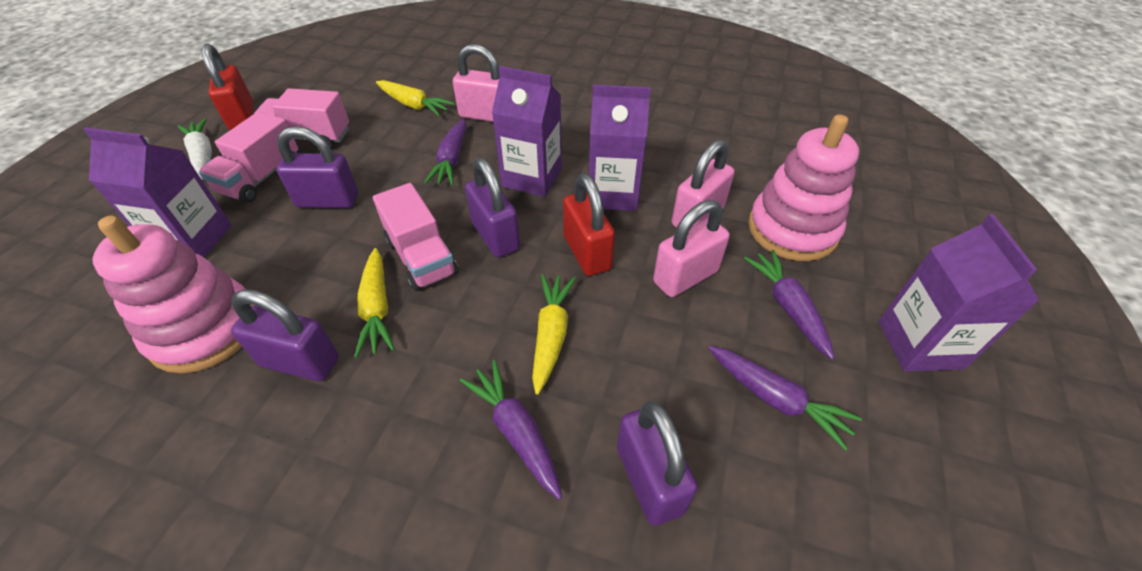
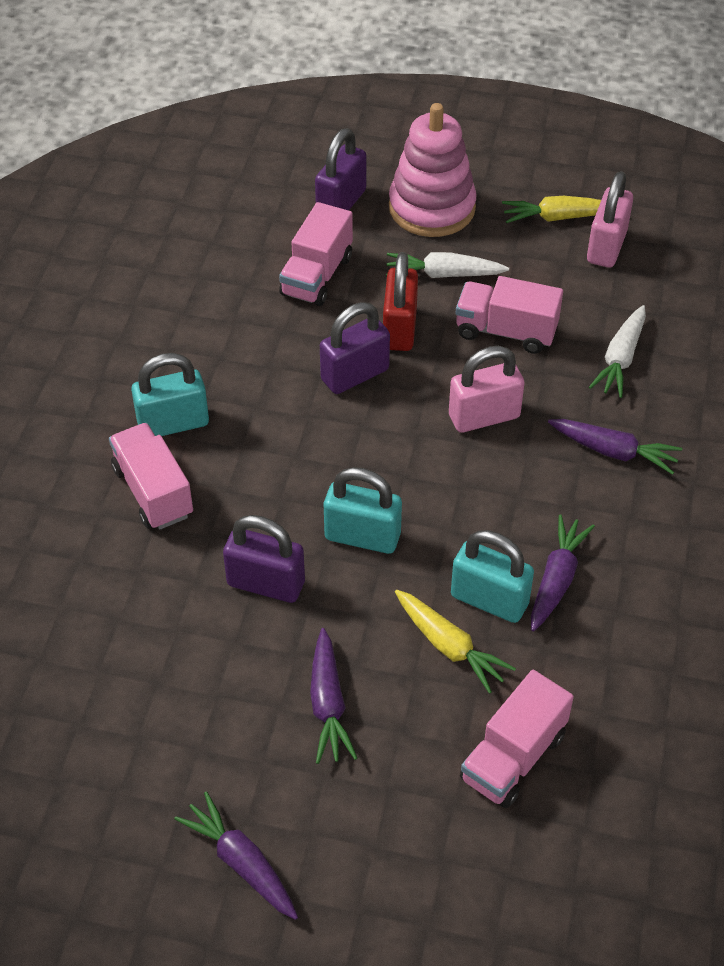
pink padlock: [453,44,500,122] [653,200,730,297] [672,139,735,228] = 3 -> [449,346,525,433] [587,171,633,268] = 2
pink stacking toy: [93,216,255,373] [748,114,859,261] = 2 -> [389,103,477,237] = 1
pink truck: [199,111,299,203] [254,88,349,148] [373,183,458,291] = 3 -> [109,423,193,530] [279,202,353,306] [456,276,563,354] [460,670,574,808] = 4
purple carton: [83,127,232,258] [492,66,562,197] [589,85,651,211] [879,214,1039,372] = 4 -> none = 0
purple padlock: [231,289,339,381] [277,126,358,208] [465,158,520,258] [617,401,698,526] = 4 -> [223,515,305,603] [315,128,367,210] [320,302,390,394] = 3
red padlock: [202,43,253,130] [563,173,615,276] = 2 -> [383,252,418,351] = 1
turquoise padlock: none = 0 -> [131,353,209,436] [324,467,402,554] [451,530,534,623] = 3
white carrot: [177,118,212,180] = 1 -> [386,252,509,278] [589,305,646,398] = 2
yellow carrot: [354,248,395,358] [376,80,455,116] [532,274,576,395] = 3 -> [395,590,516,694] [502,196,601,223] = 2

